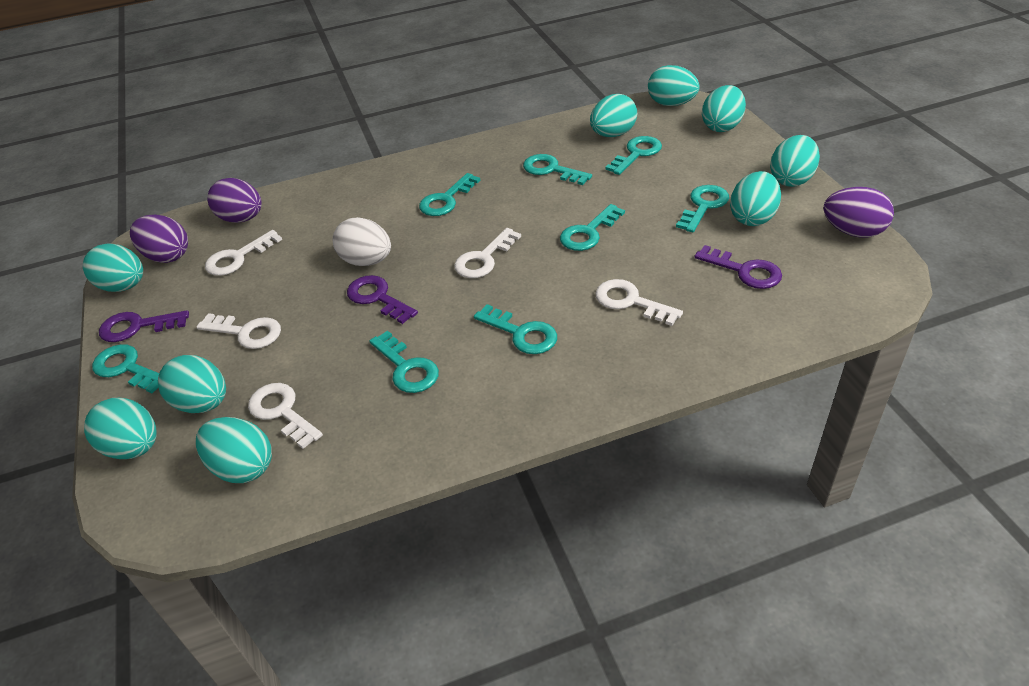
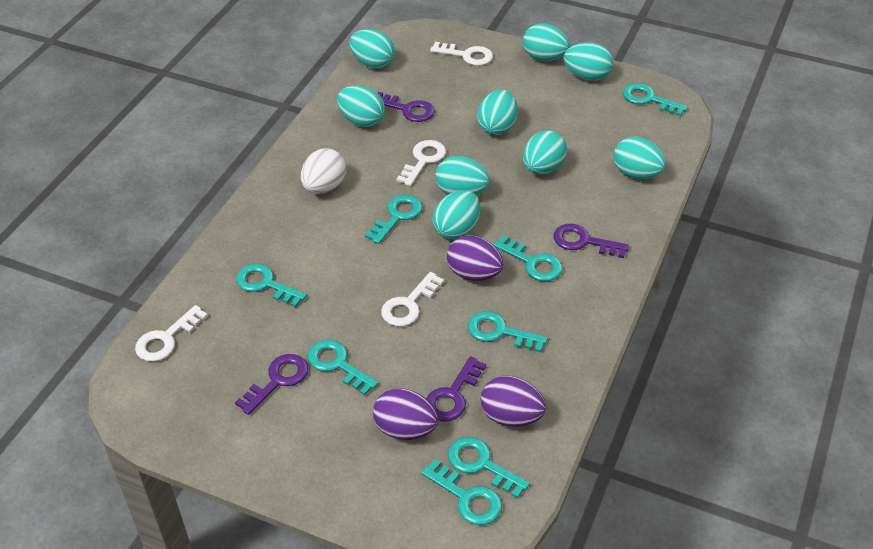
purple key: [99,310,189,342] [347,275,418,324] [695,245,782,289] = 3 -> [235,354,308,415] [378,92,435,122] [426,356,486,421] [553,224,629,258] = 4
white key: [196,313,281,349] [205,230,282,276] [248,383,323,449] [454,228,521,278] [595,279,683,326] = 5 -> [135,305,208,362] [381,272,444,326] [396,140,446,186] [430,42,493,66] = 4

